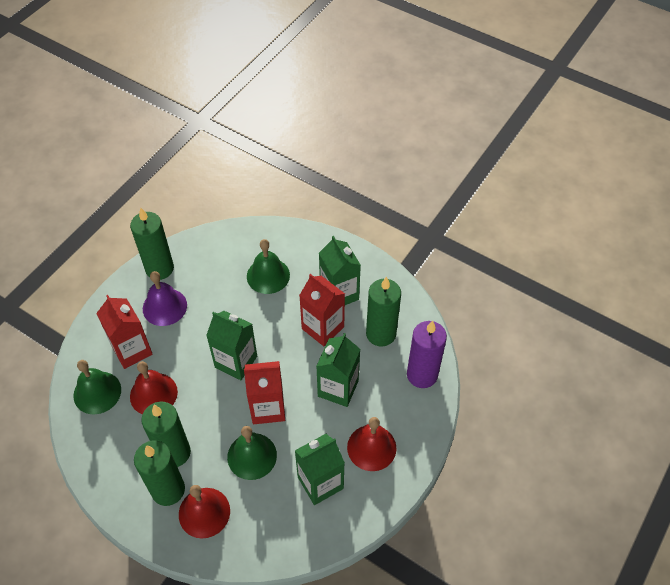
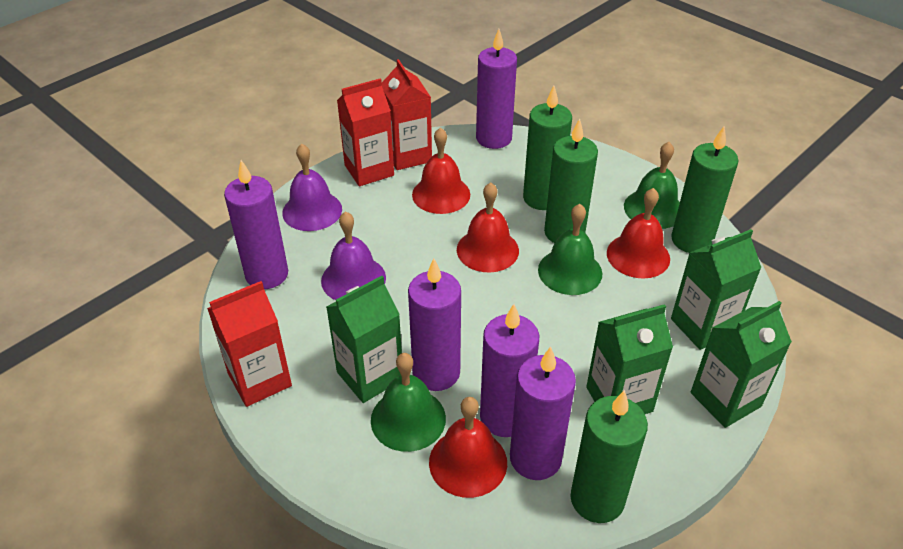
purple bell: [143,271,187,326] = 1 -> [282,144,342,231] [321,211,386,300] = 2
purple candle: [407,321,447,388] = 1 -> [224,160,288,289] [408,259,461,391] [476,29,517,149] [480,304,539,437] [510,347,576,480] = 5
red bell: [130,361,178,414] [179,485,230,538] [347,417,397,471] = 3 -> [412,127,470,214] [429,397,507,498] [457,182,519,272] [607,188,670,279] = 4

